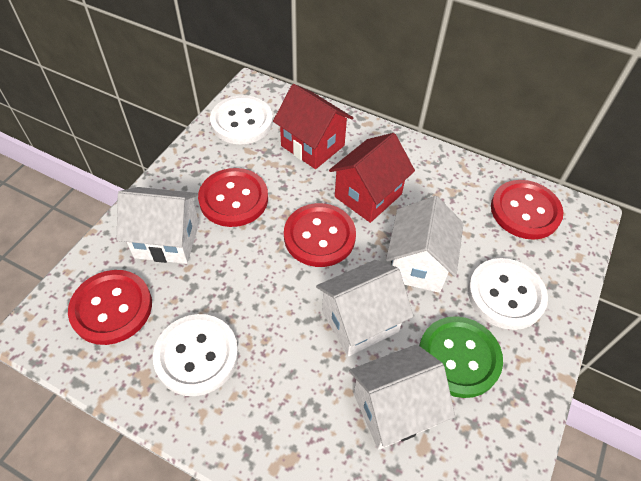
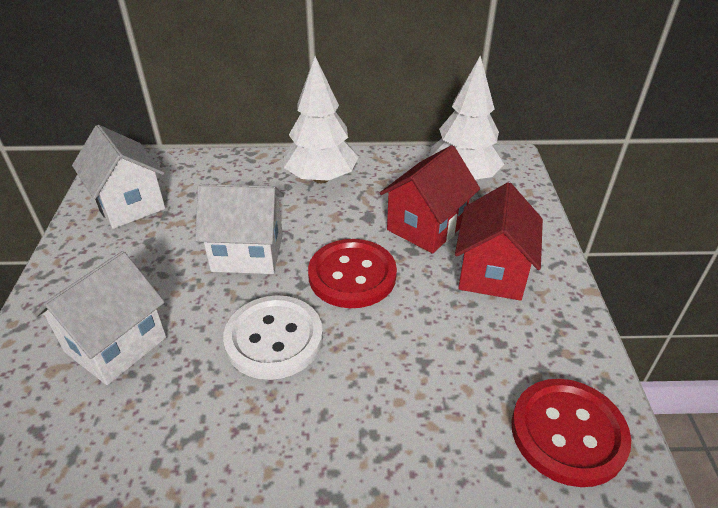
green button: [419,316,503,398] = 1 -> none = 0
red button: [68,270,152,345] [198,168,268,227] [284,203,356,267] [491,180,564,240] = 4 -> [308,239,397,308] [512,379,631,487] = 2
white button: [153,314,239,396] [210,95,273,144] [468,258,548,330] = 3 -> [223,295,323,380] = 1
white house: [117,187,199,264] [316,260,414,356] [349,344,455,450] [386,196,464,293] = 4 -> [34,251,166,385] [72,125,165,229] [195,184,284,274] = 3
white tree: none = 0 -> [284,56,359,183] [429,55,504,180] = 2

